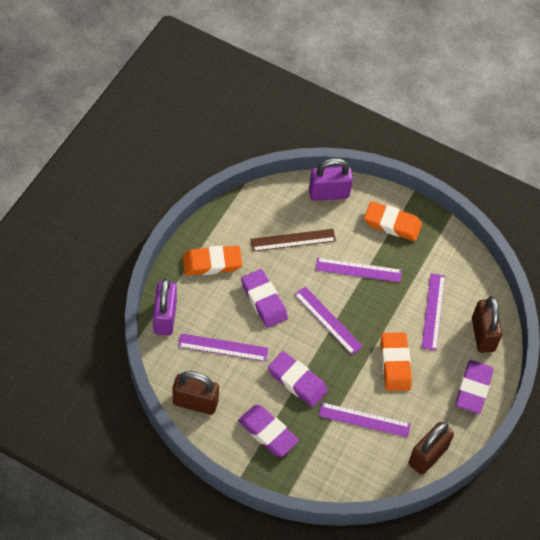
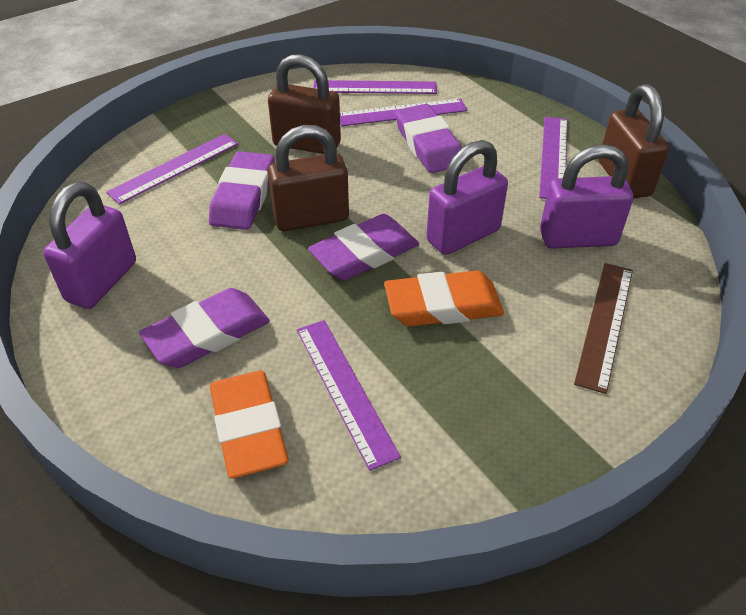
orange eraser: [183,246,242,275] [364,201,422,241] [381,332,412,391] = 3 -> [210,371,288,478] [384,271,504,327] = 2
purple padlock: [153,278,177,335] [309,158,353,201] = 2 -> [43,182,136,309] [426,140,508,255] [540,144,633,249] = 3

